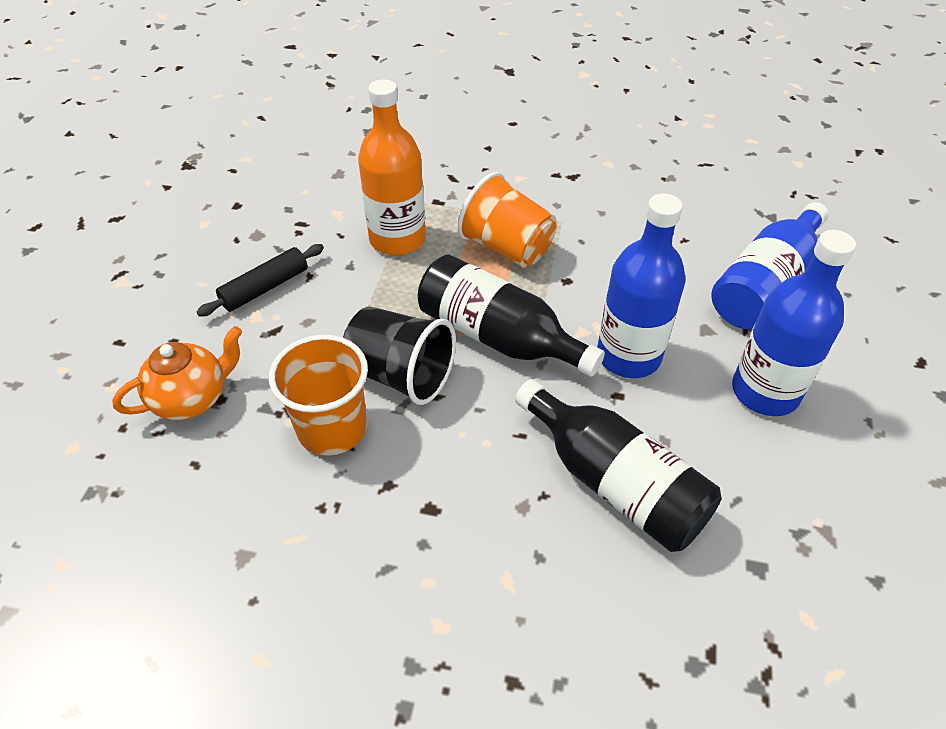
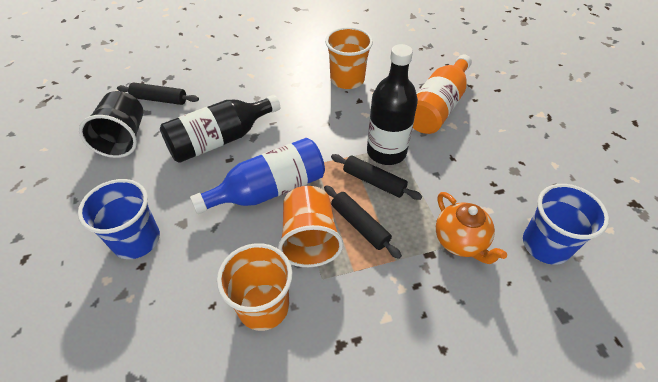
black rolling pin: [197,244,324,317] = 1 -> [117,82,199,105] [324,185,402,259] [331,154,422,200] = 3
blue bottle: [597,193,686,378] [711,202,829,330] [732,230,856,416] = 3 -> [190,138,325,214] = 1
blue cup: none = 0 -> [78,179,160,259] [523,184,609,265] = 2
orange cup: [269,335,368,456] [457,172,557,268] = 2 -> [217,243,293,331] [278,186,343,267] [325,27,373,89] = 3

